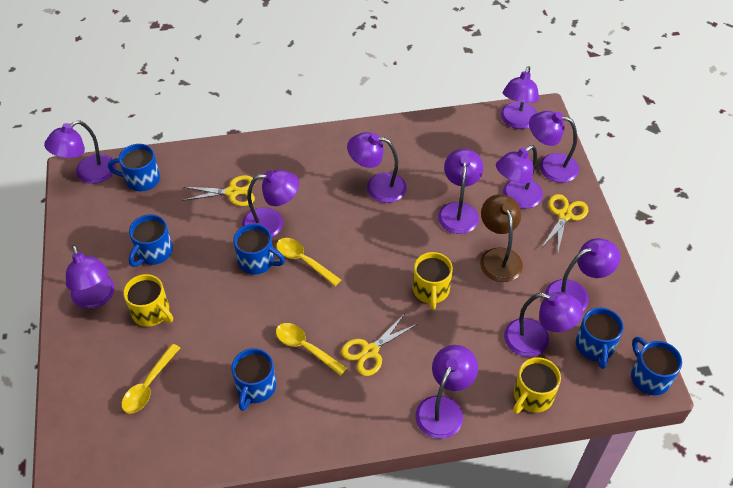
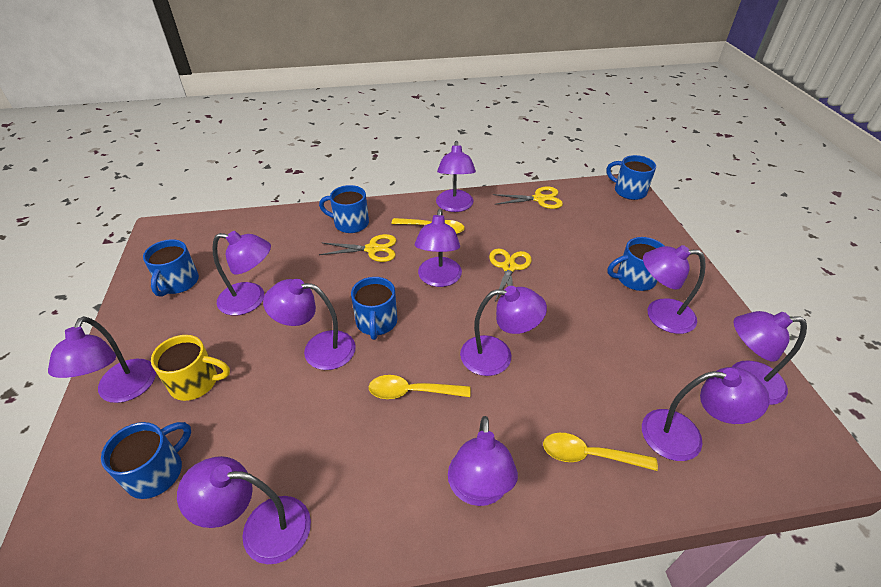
brown lamp: [480,194,523,282] = 1 -> none = 0
yellow mug: [123,274,173,327] [413,252,453,310] [513,357,561,414] = 3 -> [151,335,230,401] = 1

